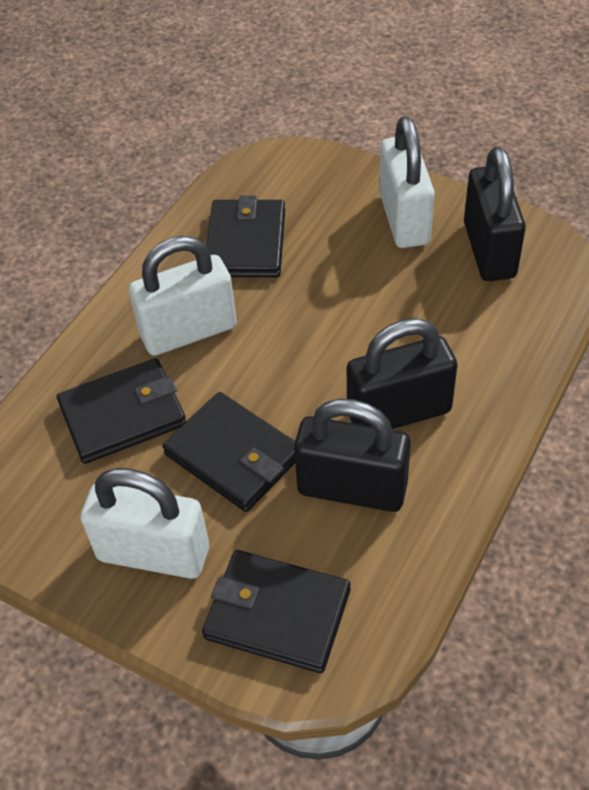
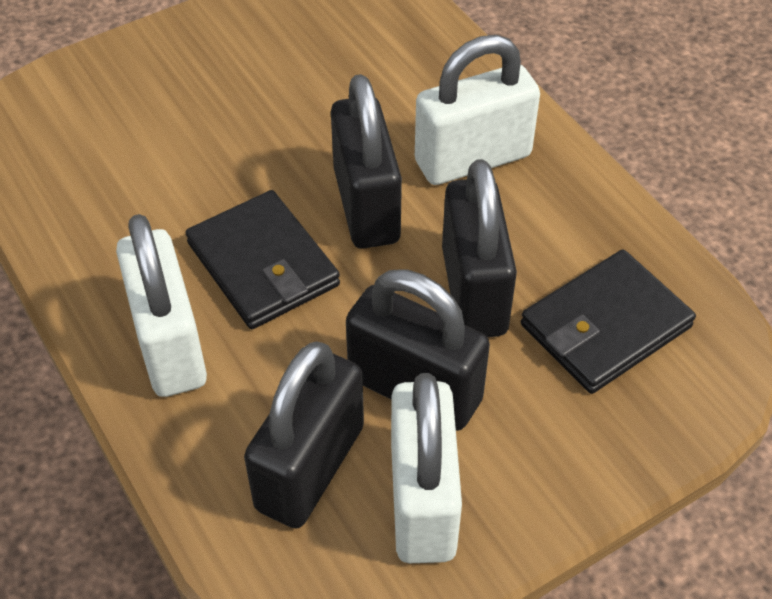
black padlock: [294,399,411,512] [347,318,457,429] [464,147,526,281] = 3 -> [244,341,364,529] [331,74,402,249] [346,269,490,431] [442,159,517,337] = 4
black wallet: [57,358,186,464] [162,392,295,512] [202,550,350,673] [206,195,285,277] = 4 -> [185,190,340,329] [521,249,696,394] = 2

